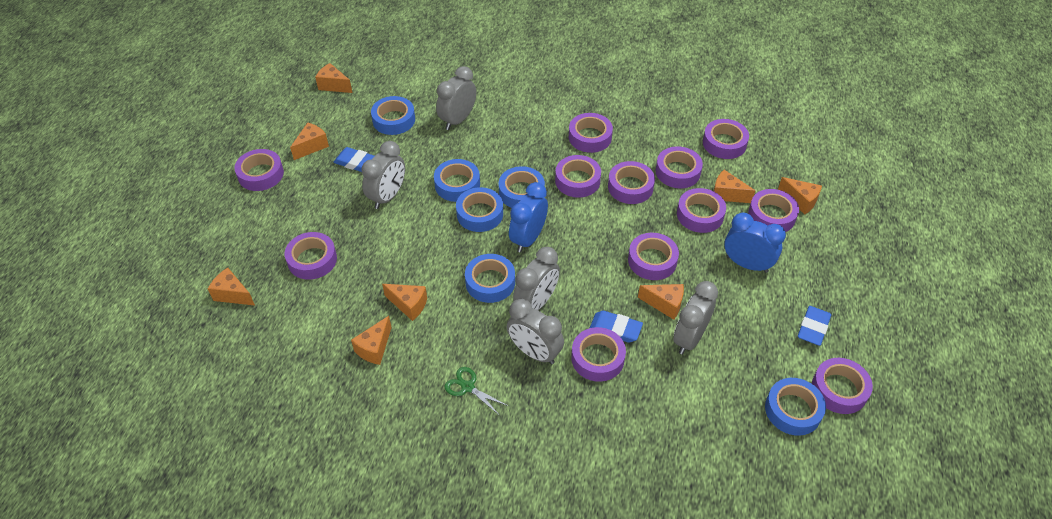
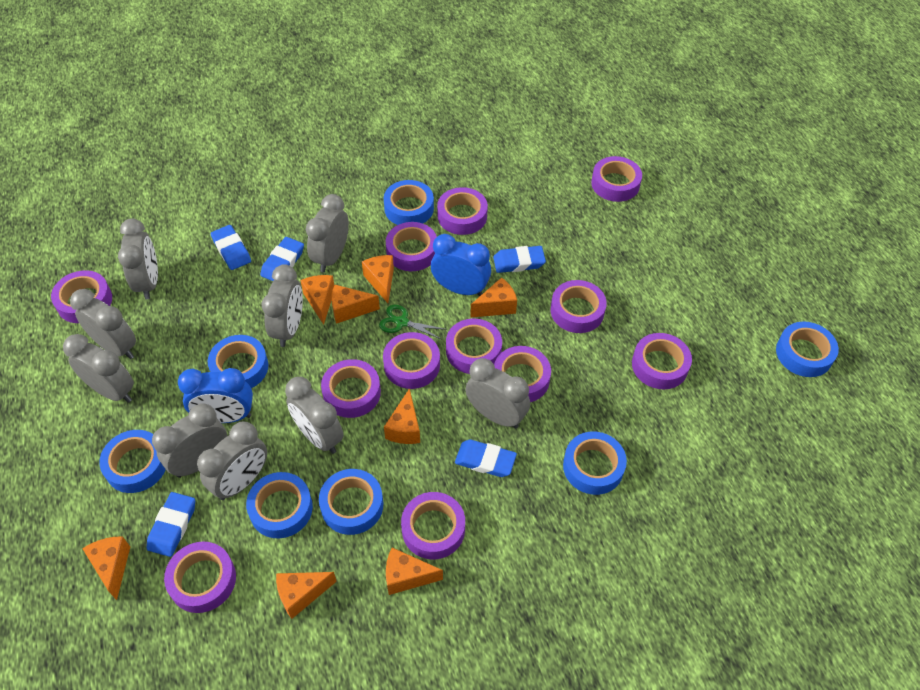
blue eraser: [333,147,374,172] [590,311,643,343] [798,306,831,346] = 3 -> [146,492,195,557] [211,225,251,270] [260,237,304,281] [455,440,517,477] [493,246,546,273] = 5
blue tape: [371,96,415,135] [434,159,480,202] [456,187,503,232] [465,254,515,303] [499,166,545,208] [765,378,826,436] = 6 -> [99,430,166,493] [208,335,268,388] [246,472,313,538] [319,469,383,535] [384,180,434,225] [563,432,627,495] [776,322,839,377] = 7
grey clock: [361,141,405,209] [436,66,476,130] [507,299,564,365] [513,247,560,310] [673,281,718,355] = 5 -> [63,334,134,403] [70,289,136,359] [118,219,158,299] [152,403,227,478] [197,421,267,500] [262,264,303,347] [285,377,344,454] [306,194,349,272] [465,358,530,428] = 9

